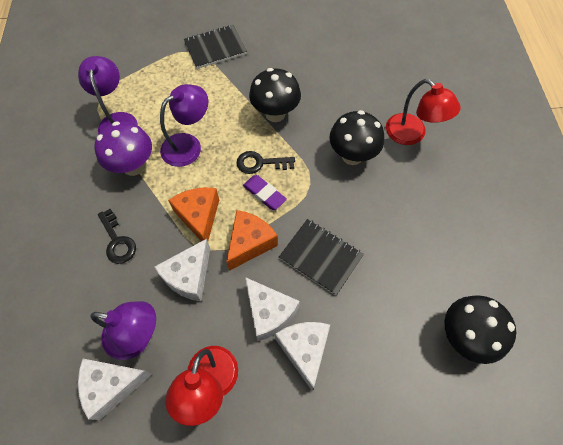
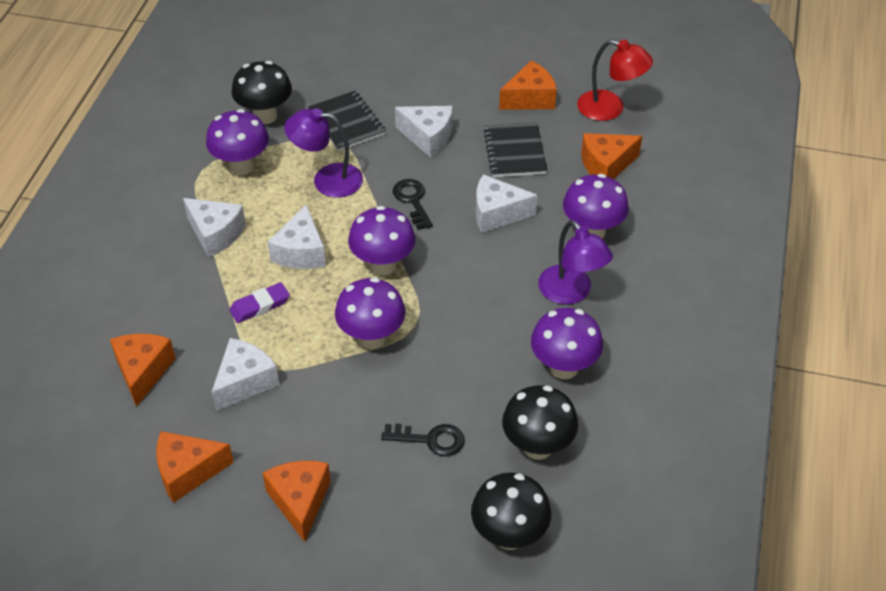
orange cheese: [168,187,219,241] [226,210,278,271] = 2 -> [110,334,176,407] [156,431,234,503] [263,461,331,542] [499,60,557,110] [581,133,642,179] = 5
purple lamp: [78,56,138,134] [91,301,156,360] [160,84,208,167] = 3 -> [284,108,363,197] [538,220,613,305] = 2
purple mushroom: [94,121,152,176] = 1 -> [206,109,269,175] [335,277,406,349] [348,206,415,276] [531,308,603,379] [563,174,629,239] = 5
red lamp: [165,346,238,426] [386,79,461,145] = 2 -> [577,40,653,121] = 1
white cheese: [78,358,152,420] [154,239,210,301] [245,277,300,341] [275,322,330,390] = 4 -> [183,198,246,258] [212,338,279,411] [268,205,326,269] [395,106,452,158] [476,174,538,233] = 5

